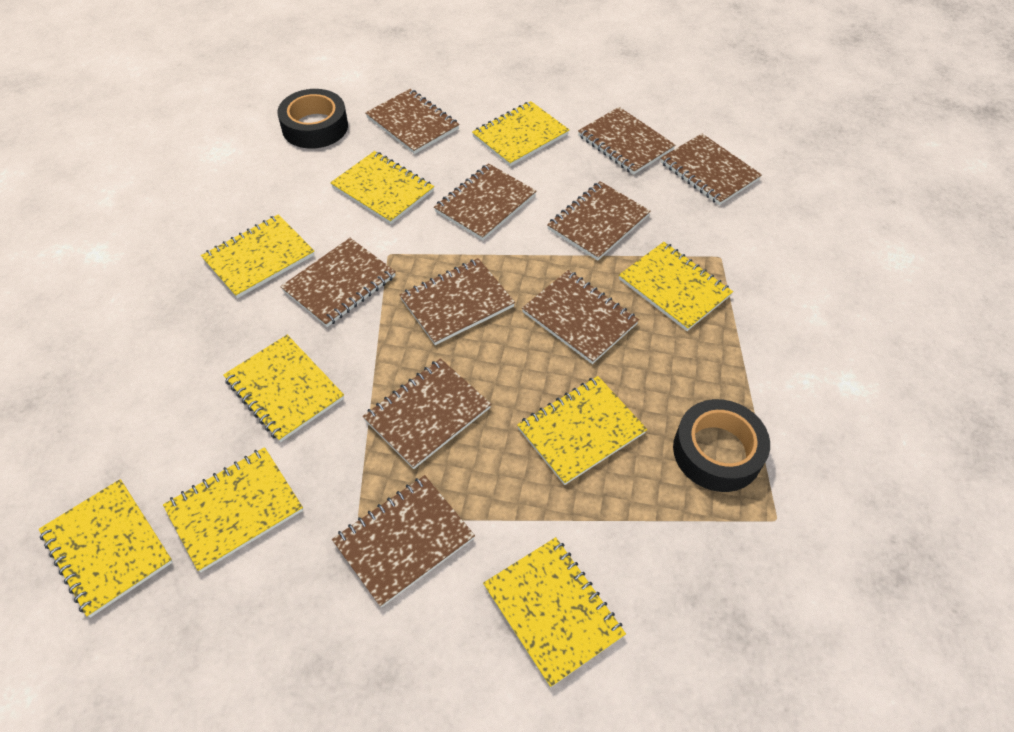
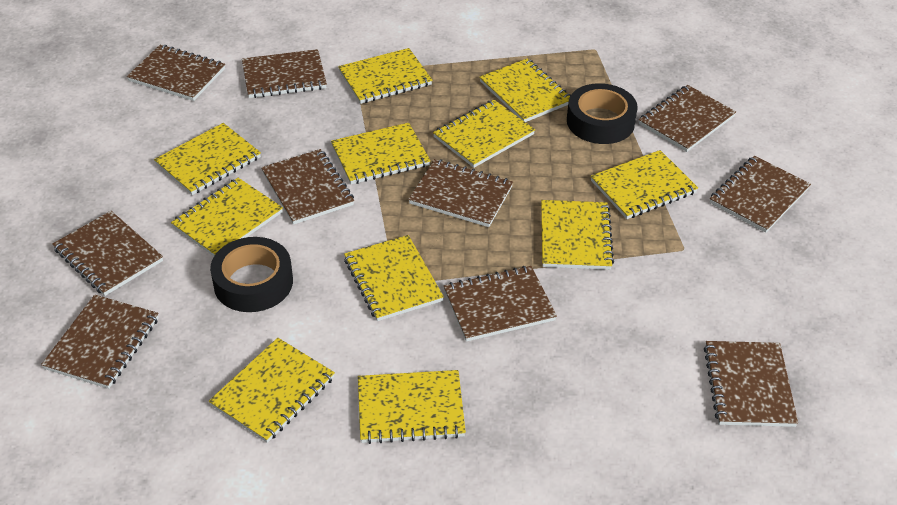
yellow notebook: [39,479,173,618] [163,447,303,572] [201,214,314,298] [223,335,344,442] [330,151,434,224] [472,101,569,166] [483,537,626,688] [517,376,647,485] [619,242,733,331] = 9 -> [154,123,261,195] [171,178,283,256] [209,338,335,443] [331,123,430,184] [338,48,433,104] [344,235,444,321] [358,370,466,444] [433,100,535,168] [479,58,571,122] [541,200,614,270] [591,150,698,219] = 11

